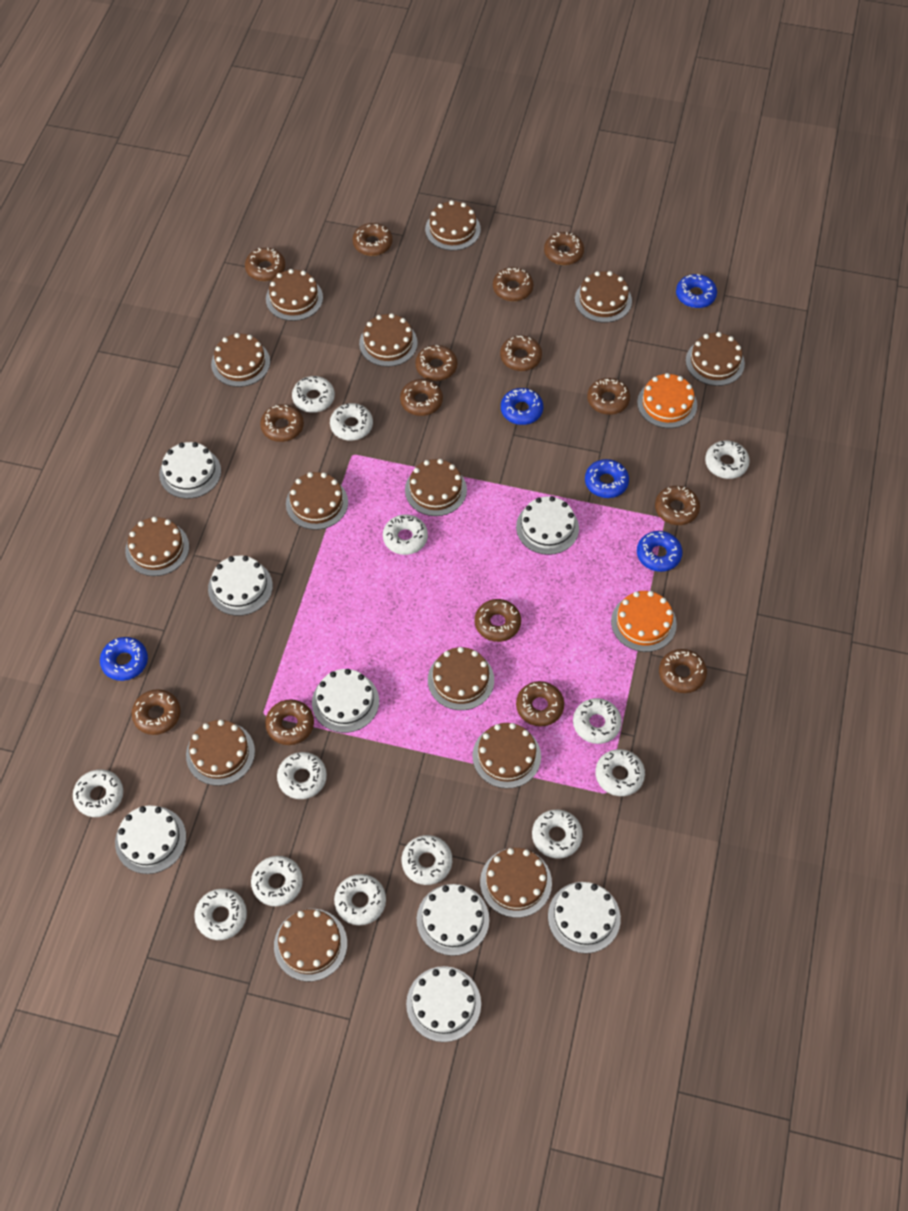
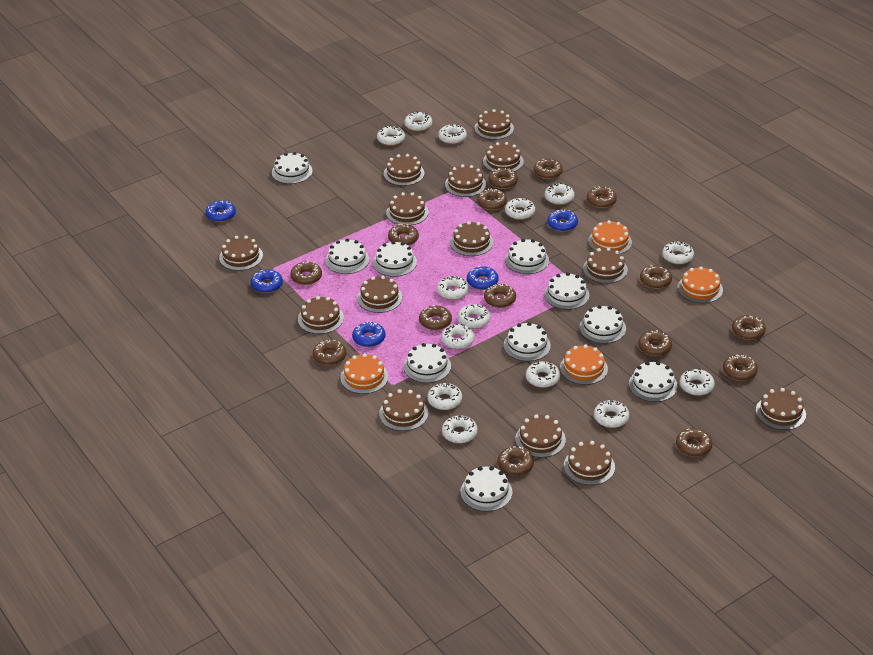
orange cake: [611,591,677,652] [637,373,697,428] = 2 -> [340,353,388,394] [560,345,608,385] [588,220,632,254] [677,266,723,303] = 4
white cake: [115,805,186,874] [159,442,221,499] [208,556,273,616] [312,669,379,733] [406,966,481,1042] [417,884,489,956] [516,496,579,555] [548,882,621,953] = 8 -> [272,152,313,184] [325,238,369,274] [373,241,417,277] [403,343,451,383] [460,466,513,512] [504,322,551,361] [505,239,549,274] [544,272,589,310] [579,305,626,344] [629,361,678,402] = 10
white donut: [73,770,123,817] [194,889,247,940] [251,856,303,906] [277,752,327,799] [292,376,335,413] [330,403,373,441] [334,874,386,925] [383,514,428,555] [402,835,452,885] [532,810,583,859] [573,698,622,744] [595,749,645,796] [705,441,750,479] = 13 -> [377,125,405,146] [404,111,432,131] [427,383,462,410] [437,276,469,300] [438,124,467,144] [441,324,475,349] [442,415,477,443] [458,304,490,329] [505,198,535,220] [526,361,560,388] [545,183,574,205] [594,400,629,428] [662,241,694,265] [680,369,715,396] = 14

